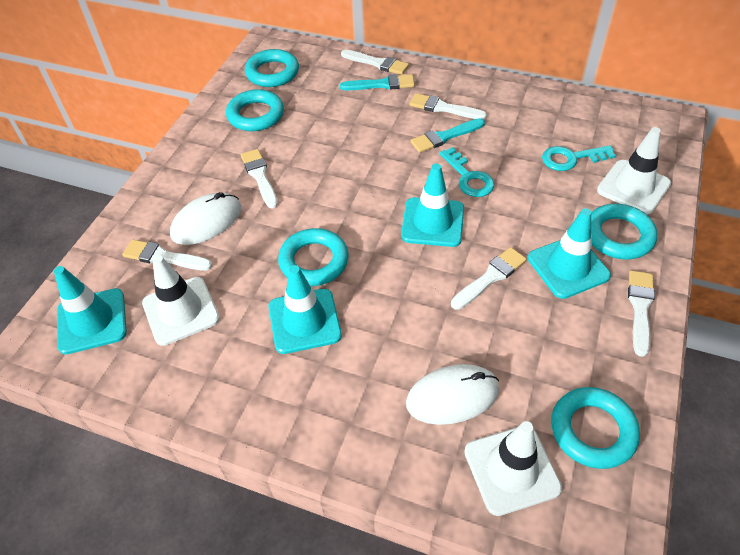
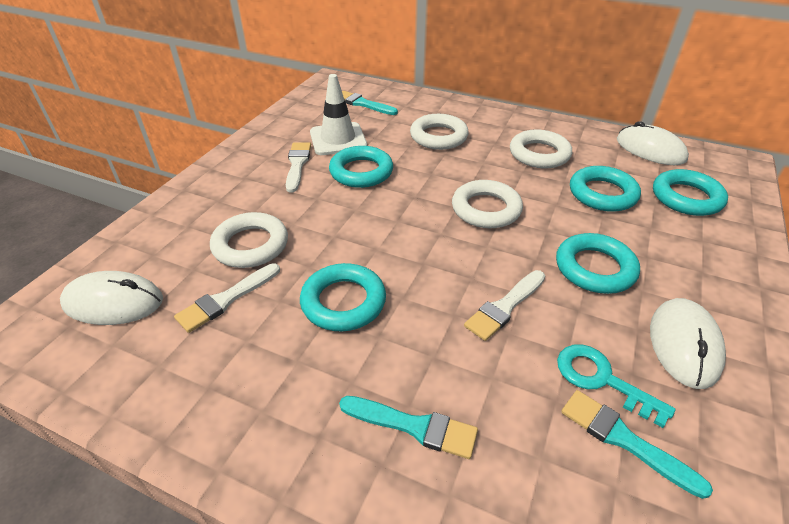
turquoise brush: [340,74,415,90] [410,118,485,153] = 2 -> [339,396,478,459] [342,91,398,115] [561,390,713,499] = 3
turquoise key: [439,147,494,197] [542,145,616,171] = 2 -> [557,344,676,428] = 1
turquoise traffic cone: [54,266,127,354] [268,265,342,354] [401,163,464,247] [528,208,611,299] = 4 -> none = 0
white brush: [122,239,212,270] [241,149,278,209] [341,50,409,75] [410,93,487,120] [451,247,527,310] [628,270,655,357] = 6 -> [174,263,280,333] [286,142,311,193] [464,270,545,341] = 3
white mouse: [170,192,241,245] [406,364,499,425] = 2 -> [60,271,163,325] [617,121,689,165] [650,298,726,389] = 3
white ring: none = 0 -> [210,212,288,268] [410,114,469,150] [452,180,523,228] [510,130,572,168] = 4
white traffic cone: [142,255,220,346] [464,421,562,516] [597,127,671,214] = 3 -> [310,74,367,155] = 1

